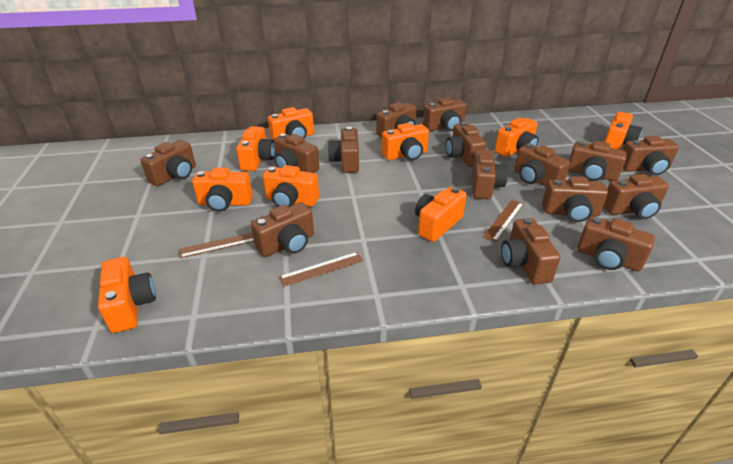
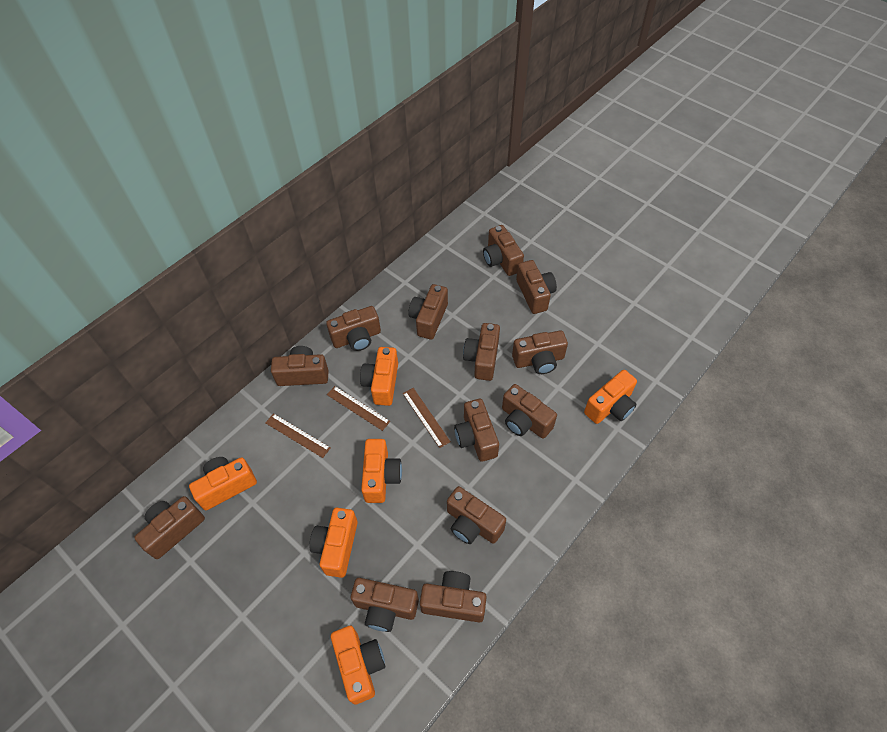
brown camera: [141,140,196,186] [251,202,314,257] [274,133,319,173] [328,127,359,173] [376,102,417,137] [423,97,467,131] [446,122,486,167] [472,149,508,199] [501,218,561,284] [514,143,570,187] [542,177,608,222] [568,141,627,181] [577,216,655,272] [603,174,669,219] [623,136,679,175] = 15 -> [134,496,205,559] [271,346,329,386] [326,306,381,351] [351,578,419,632] [408,284,448,340] [420,571,487,622] [447,486,506,544] [454,399,499,462] [463,323,500,381] [483,225,524,276] [502,384,557,439] [512,330,568,374] [516,260,557,314] = 13
orange camera: [98,257,156,333] [192,168,253,212] [236,126,275,171] [263,165,319,207] [268,107,314,140] [382,123,429,160] [415,186,467,242] [495,118,539,157] [604,112,642,149] = 9 -> [189,457,257,510] [309,508,358,578] [331,626,385,705] [360,347,398,406] [361,439,402,503] [584,370,637,424] = 6

